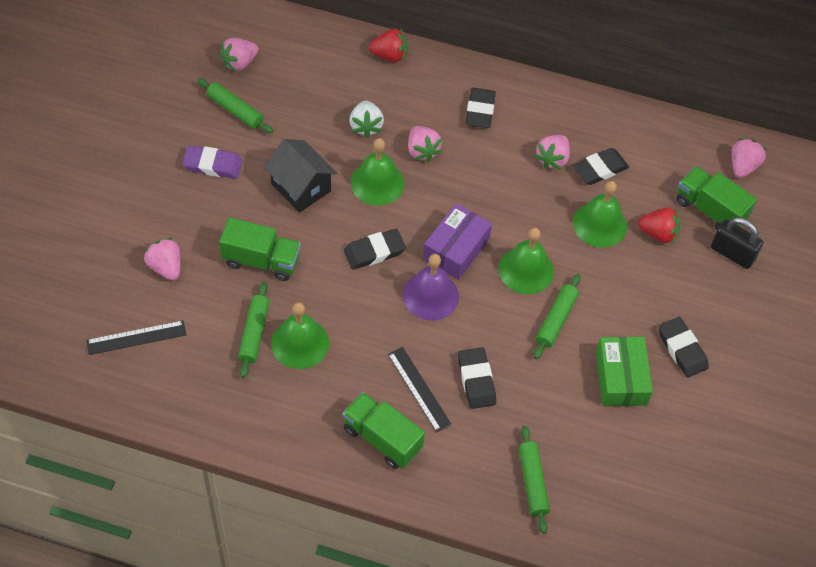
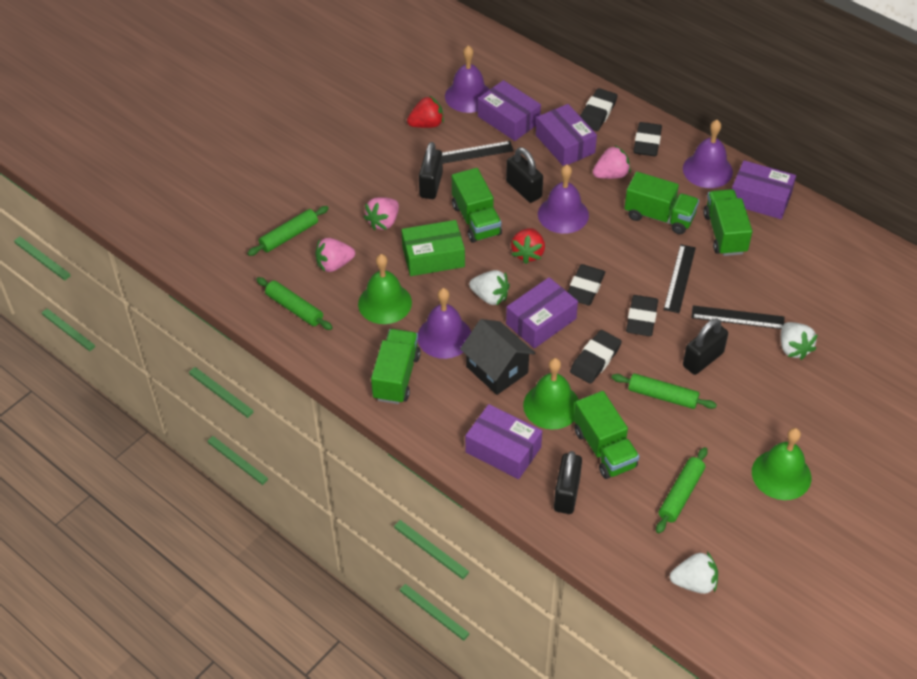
black padlock: [711,217,763,269] = 1 -> [419,142,443,199] [506,147,543,203] [554,451,582,514] [683,318,728,375] = 4
black ruler: [86,320,186,355] [388,347,452,432] = 2 -> [442,141,514,164] [664,244,696,313] [692,305,784,329] = 3
green bell: [271,302,329,369] [351,138,404,205] [499,228,554,294] [573,181,627,248] = 4 -> [358,254,412,324] [523,358,579,430] [752,428,811,500] = 3
green truck: [219,217,301,281] [342,392,425,469] [676,166,757,230] = 3 -> [371,329,421,404] [452,168,502,243] [574,391,639,479] [624,172,699,234] [703,189,752,256] = 5
pink strawberry: [144,238,181,280] [220,38,258,72] [408,126,442,163] [535,135,570,170] [732,138,767,178] = 5 -> [315,238,355,272] [364,197,399,230] [593,145,631,179] = 3
purple bell: [403,254,459,320] = 1 -> [418,288,471,359] [445,45,489,113] [538,165,589,234] [683,120,733,188] = 4
purple box: [423,203,492,280] = 1 -> [465,404,542,479] [478,80,541,141] [506,277,578,349] [536,104,597,166] [732,160,796,219] = 5
purple eraser: [182,145,243,179] = 1 -> none = 0
white strawberry: [349,101,384,138] = 1 -> [469,270,510,305] [670,552,718,594] [781,322,818,360] = 3

